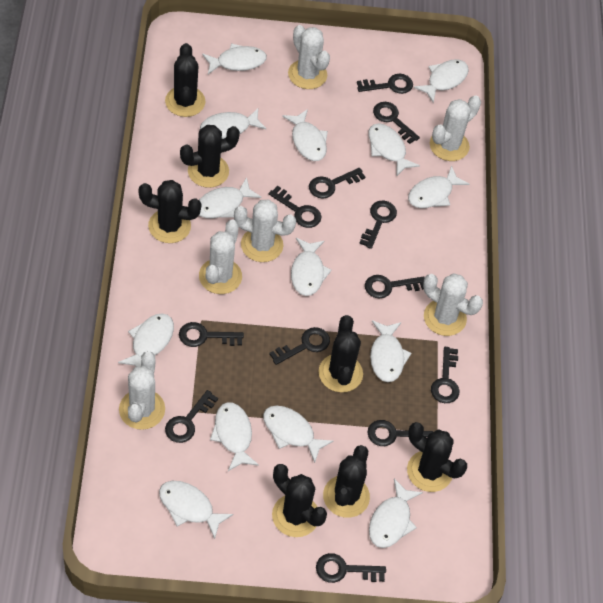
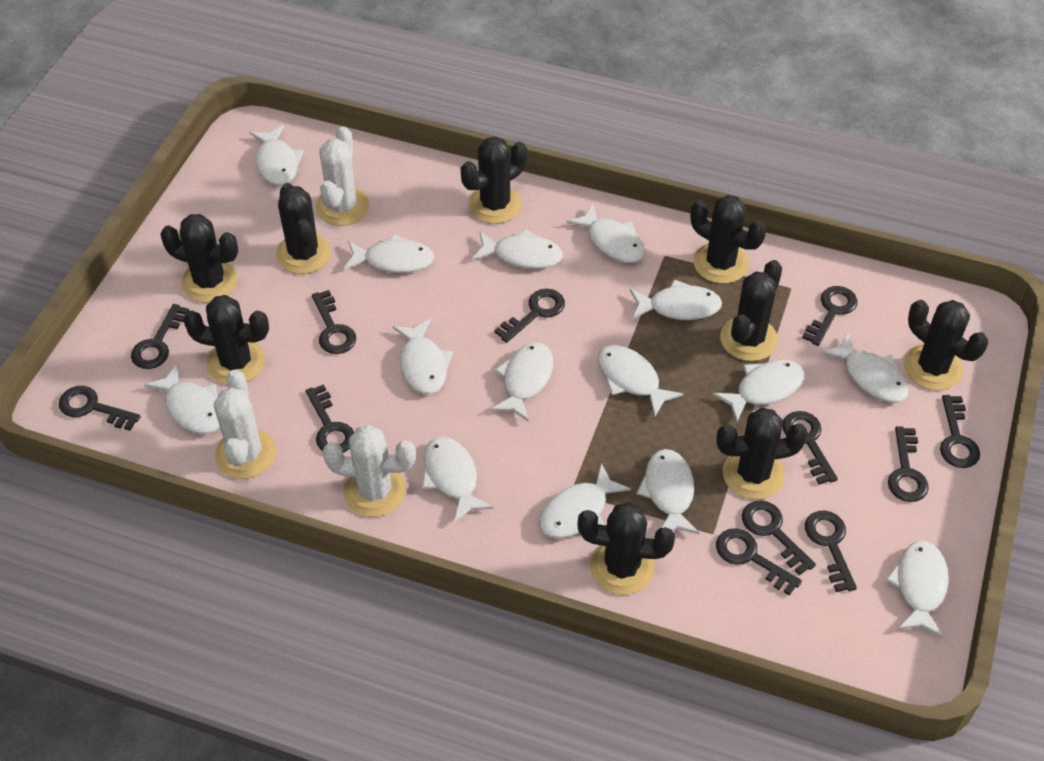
black cactus: [138,180,202,243] [165,43,206,117] [180,125,240,188] [272,464,327,537] [319,315,363,392] [323,445,370,518] [407,422,467,492] = 7 -> [160,214,238,303] [183,295,269,385] [276,183,331,274] [461,136,527,224] [578,502,675,595] [691,195,766,284] [716,408,808,500] [720,260,782,361] [904,300,988,390] = 9
white cactus: [119,351,165,430] [199,220,242,294] [234,199,296,262] [288,25,330,89] [423,274,483,336] [430,95,481,161] = 6 -> [214,370,276,479] [315,127,369,226] [323,425,416,517] = 3
white fish: [118,313,174,367] [159,481,233,539] [199,177,261,218] [200,108,267,139] [202,43,267,74] [210,402,259,471] [263,406,333,463] [282,109,328,161] [291,238,332,296] [368,123,420,177] [369,479,423,548] [370,320,412,382] [408,165,469,208] [414,59,469,103] = 14 -> [144,363,220,434] [249,125,304,185] [344,234,434,273] [392,319,453,394] [422,437,493,523] [472,229,563,269] [490,342,553,422] [539,463,631,538] [566,204,645,263] [598,345,683,417] [630,279,722,320] [636,449,699,534] [712,360,804,422] [820,333,909,403] [885,541,949,638] = 15

